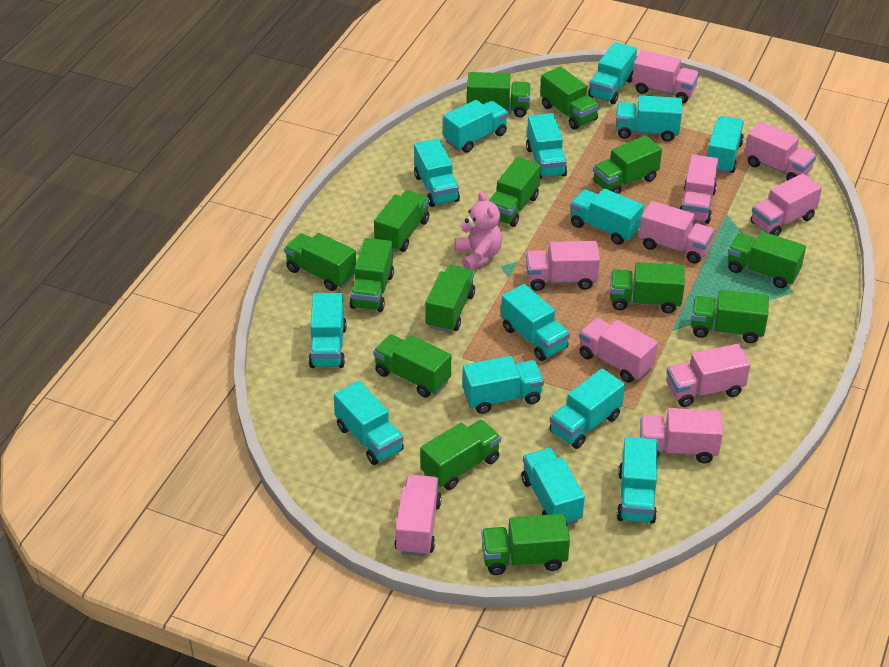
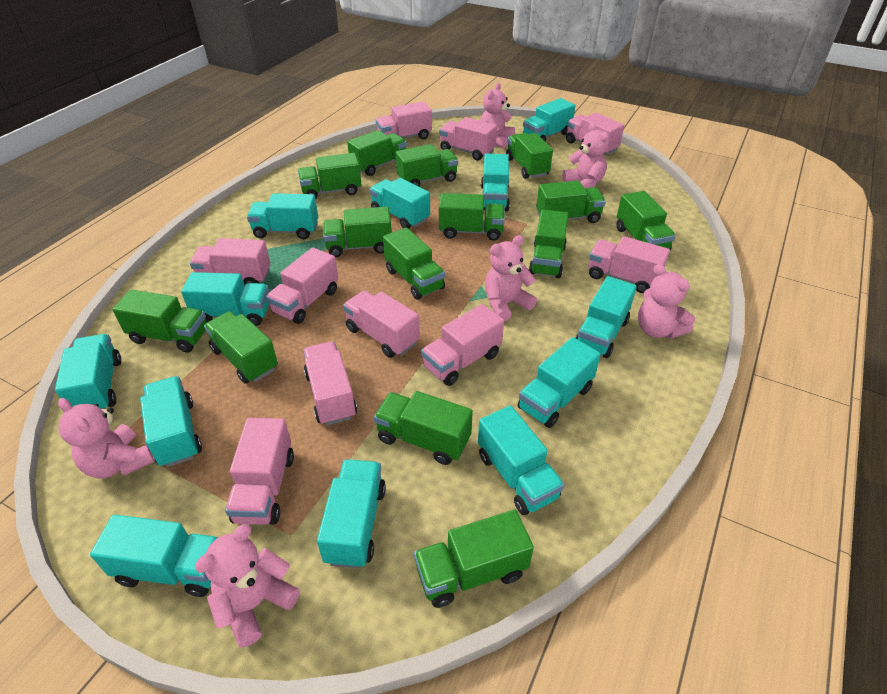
pink teddy bear: [455,192,503,270] = 1 -> [58,398,154,479] [195,524,300,648] [480,83,515,148] [485,235,537,321] [562,123,609,188] [638,264,695,339] = 6
turquoise truck: [309,293,347,368] [334,381,404,465] [414,138,460,207] [443,100,508,153] [463,356,544,414] [501,284,570,361] [521,448,585,525] [526,113,567,179] [550,369,625,449] [570,189,644,245] [588,42,637,104] [616,95,682,141] [617,437,658,524] [707,116,744,174] = 14 -> [55,334,121,409] [90,514,219,597] [140,376,202,467] [181,272,269,326] [247,193,318,239] [317,459,386,568] [369,178,430,229] [478,406,565,515] [481,154,510,211] [518,337,601,428] [523,98,575,142] [575,276,637,358] = 12

